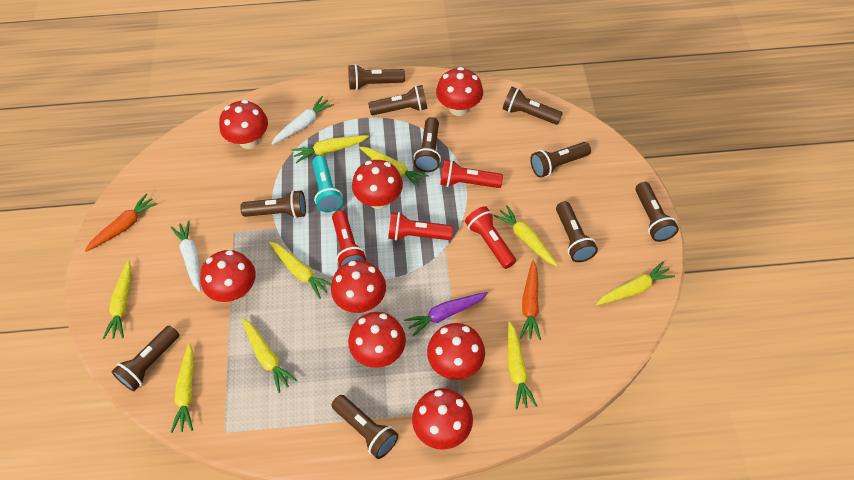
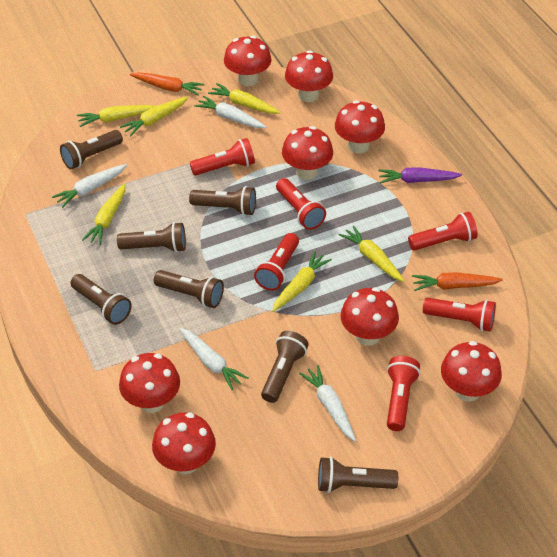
brown flashlight: [111,326,179,391] [240,190,306,218] [331,395,398,459] [348,64,405,90] [368,85,427,115] [414,117,441,172] [503,87,563,125] [530,142,591,178] [556,201,598,262] [635,182,679,242] = 10 -> [60,130,123,169] [71,274,132,325] [117,222,186,253] [154,270,224,308] [189,186,256,216] [261,331,309,403] [318,457,398,493] = 7
red flashlight: [332,210,366,267] [388,212,453,241] [440,159,503,188] [465,206,516,269] = 4 -> [190,138,255,176] [254,233,299,291] [276,178,326,230] [387,356,420,431] [408,212,478,251] [423,298,496,332] = 6
turquoise flashlight: [312,156,343,212] = 1 -> none = 0
white carrot: [171,220,201,292] [271,96,334,145] = 2 -> [52,164,127,208] [179,328,249,390] [194,96,266,128] [299,365,356,442] = 4
yellow carrot: [103,260,131,339] [171,343,194,433] [242,318,297,393] [269,241,331,299] [292,135,369,163] [359,147,429,189] [493,205,558,266] [508,321,537,409] [596,261,675,305] = 9 -> [77,105,155,127] [82,184,125,245] [120,96,188,136] [208,83,281,114] [272,251,332,312] [339,225,405,282] = 6

